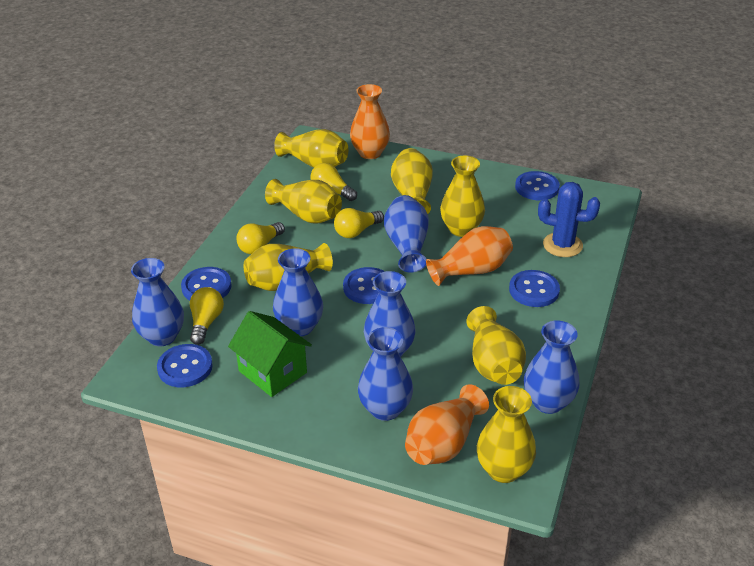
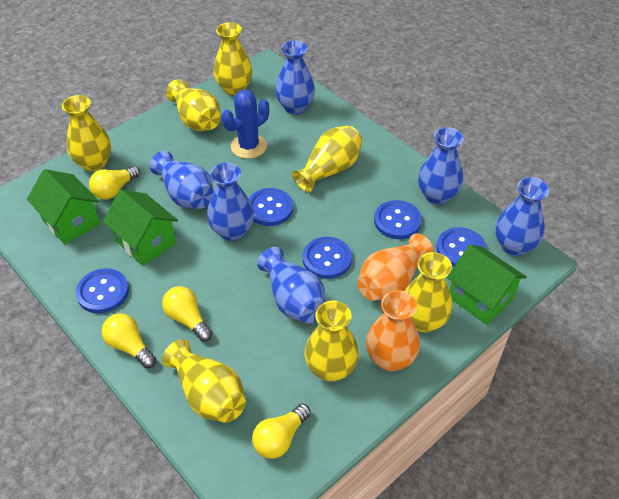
green house: [228,311,312,397] = 1 -> [27,169,100,245] [103,190,178,266] [447,245,527,325] = 3
orange vase: [350,84,390,159] [405,384,489,465] [426,226,513,286] = 3 -> [357,233,434,301] [366,290,420,371] = 2

